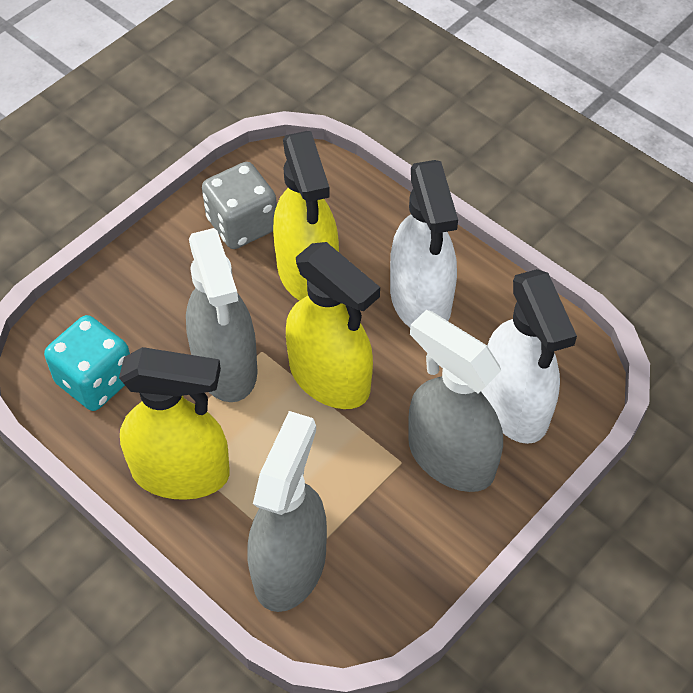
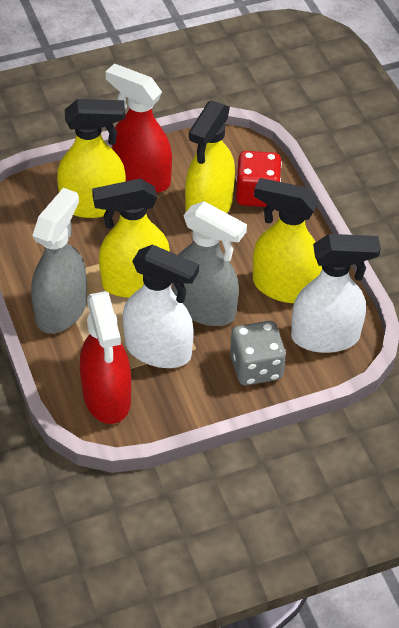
grey spray bottle: [186,228,258,402] [247,411,327,612] [408,310,503,492] = 3 -> [31,188,87,334] [172,201,247,326] = 2
red dice: none = 0 -> [236,151,282,207] = 1
red spray bottle: none = 0 -> [80,291,131,424] [105,63,172,193] = 2
turquoise dice: [44,315,130,411] = 1 -> none = 0
yellow spray bottle: [119,347,230,500] [273,131,339,301] [286,242,380,409] = 3 -> [57,99,126,218] [92,178,170,298] [185,100,235,213] [253,178,322,303] = 4

